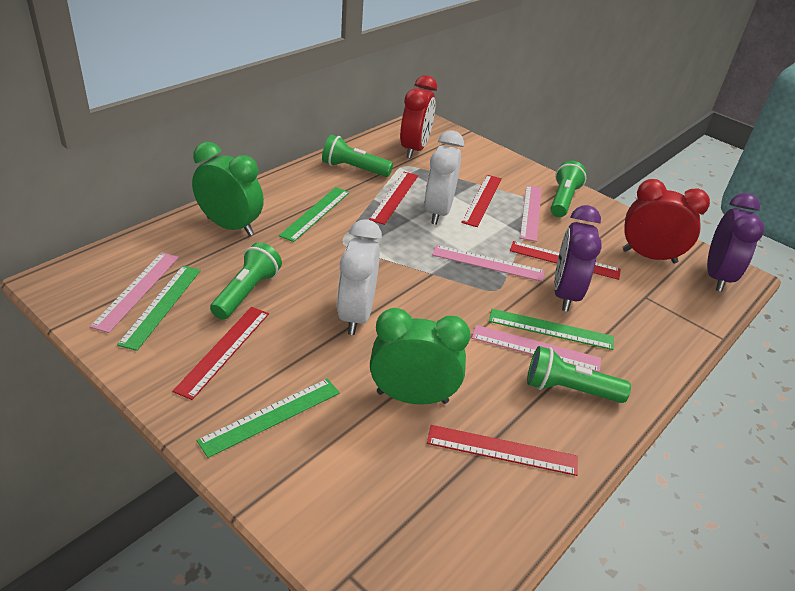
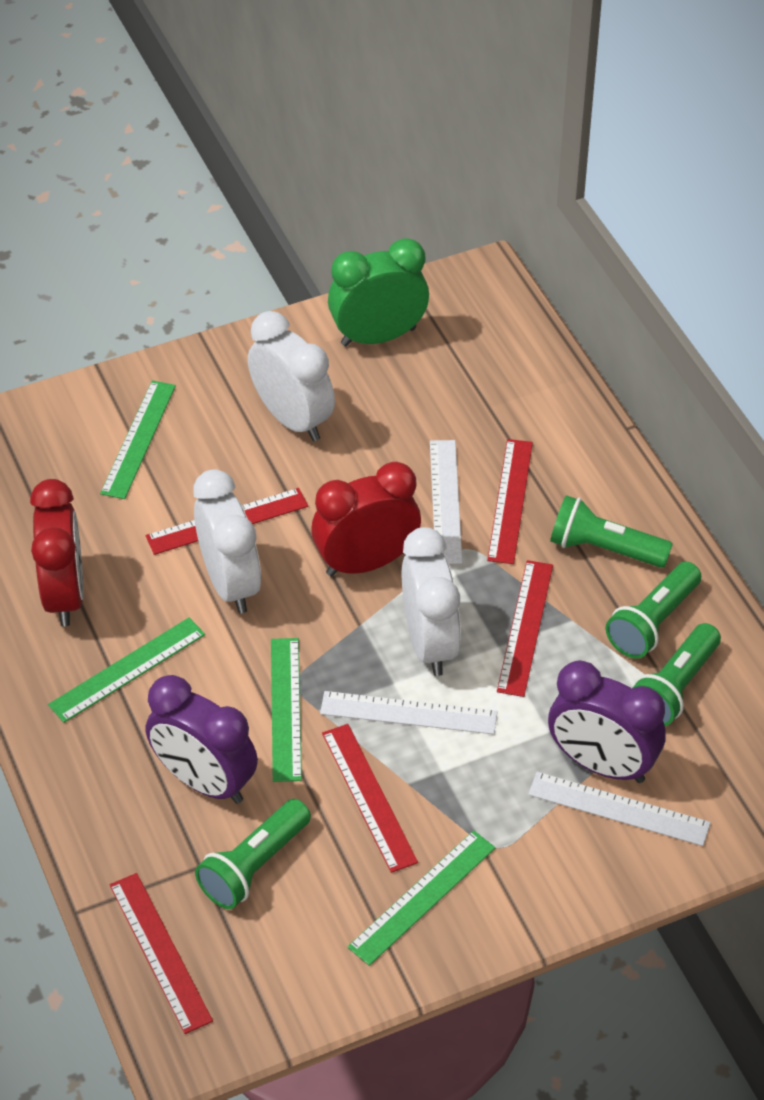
green clock: [192,142,264,236] [370,308,470,405] = 2 -> [328,238,429,346] = 1
pink ruler: [90,252,179,333] [432,245,545,282] [472,325,601,373] [520,185,542,242] = 4 -> none = 0
white clock: [337,219,382,335] [424,130,464,225] = 2 -> [193,469,261,614] [248,311,335,441] [402,527,461,676] = 3
white ruler: none = 0 -> [320,691,498,734] [430,440,462,564] [528,772,711,846] = 3

